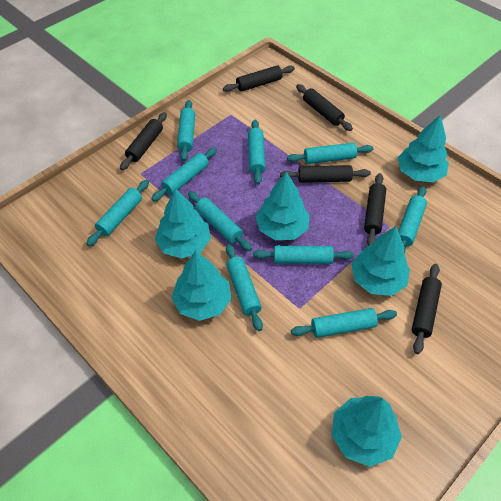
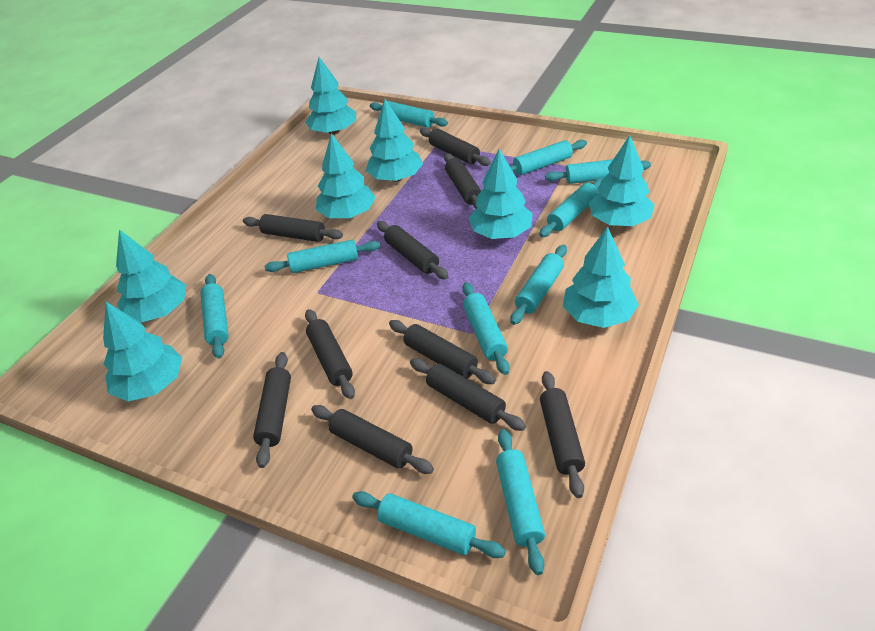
black rolling pin: [120,112,167,170] [223,65,295,92] [280,165,371,183] [296,84,353,131] [364,173,386,246] [412,264,442,354] = 6 -> [243,214,343,242] [253,352,291,468] [305,309,355,399] [311,405,434,474] [377,221,449,279] [389,320,496,384] [410,358,526,431] [420,128,491,166] [444,153,481,209] [540,371,585,498] = 10
turquoise tree: [155,189,211,259] [171,251,232,321] [255,172,310,240] [332,396,402,467] [351,226,410,296] [398,114,449,182] = 6 -> [103,302,182,401] [116,229,186,323] [305,57,356,135] [316,133,376,218] [366,99,423,182] [469,149,533,239] [563,227,639,328] [589,135,655,226] = 8

